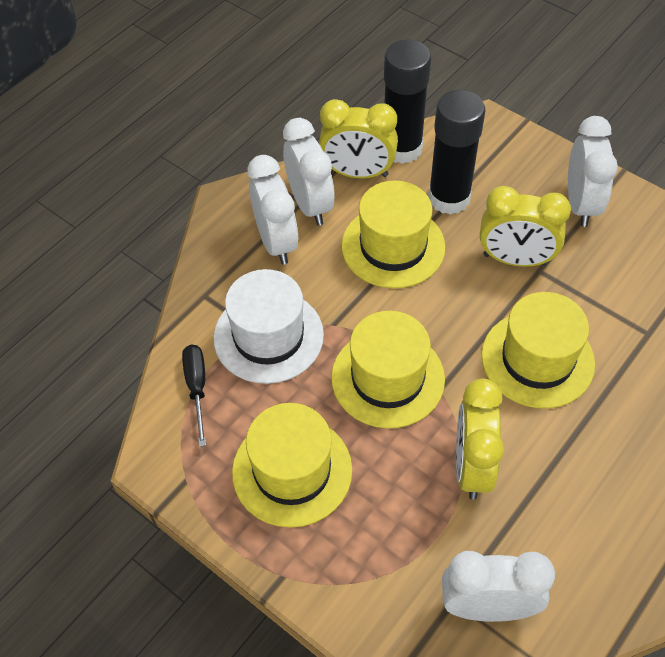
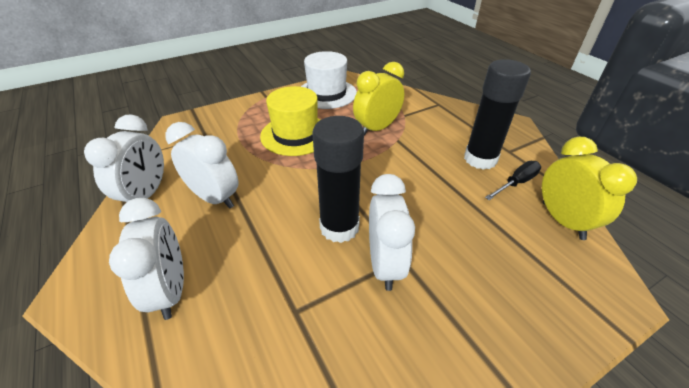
yellow clock: [319,99,398,178] [456,379,504,500] [480,186,571,267] = 3 -> [353,62,404,136] [542,137,637,240] = 2
yellow hat: [232,403,352,528] [331,311,445,429] [341,181,445,288] [481,292,595,409] = 4 -> [260,86,321,156] = 1

